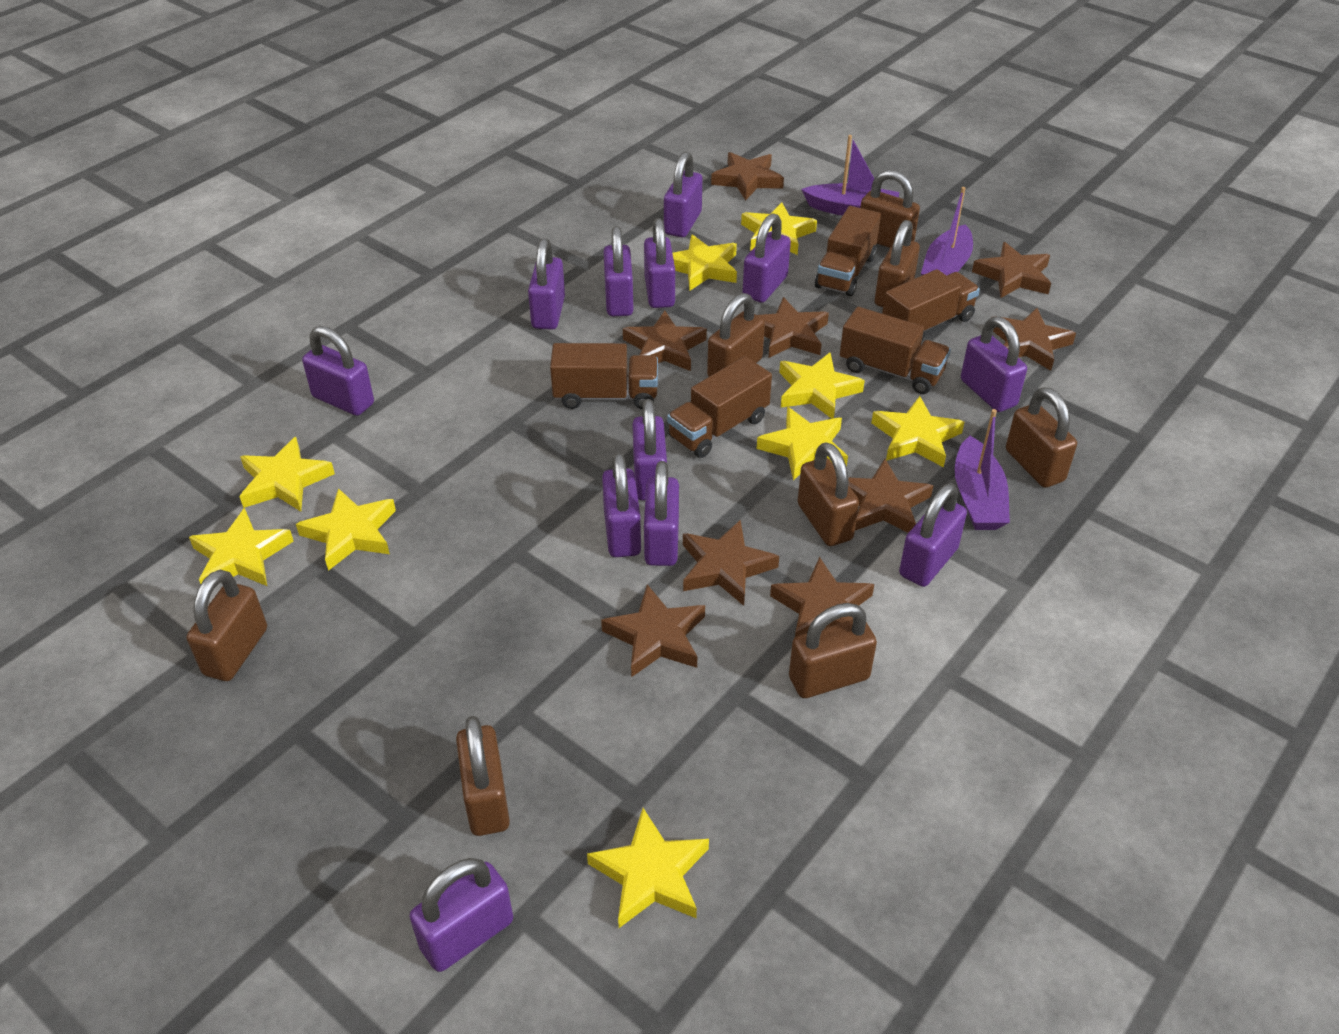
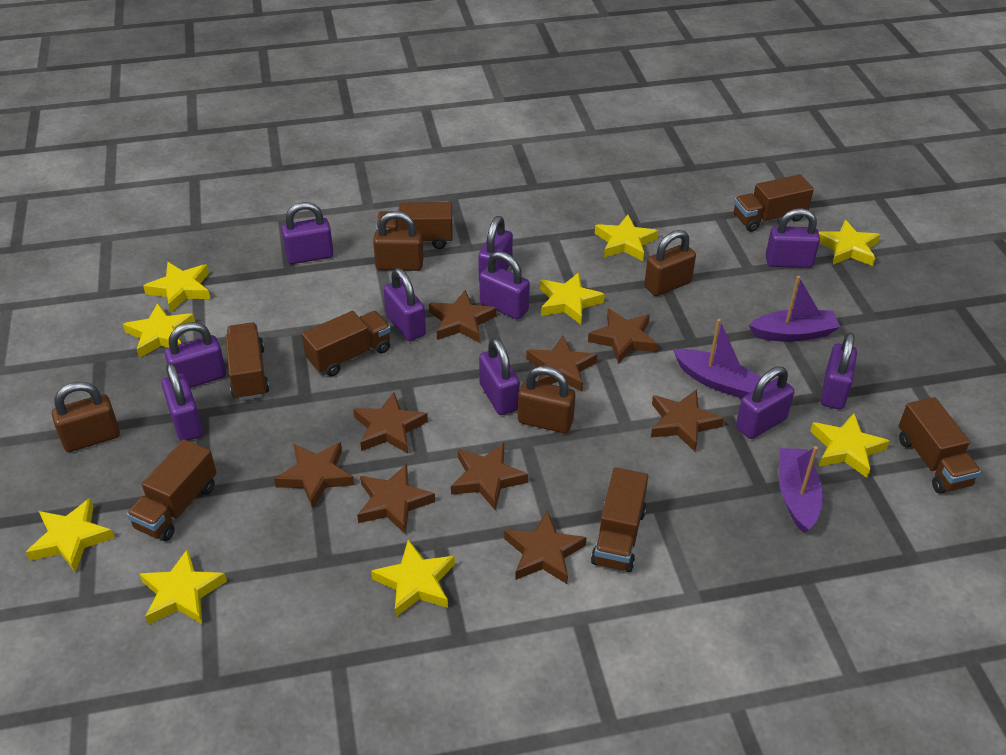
brown padlock: [187,570,267,681] [456,716,510,836] [707,293,765,377] [789,603,877,698] [798,442,859,546] [860,170,920,248] [875,220,920,307] [1006,387,1077,488] = 8 -> [52,382,120,452] [373,211,423,271] [518,366,575,433] [644,230,696,296] = 4
brown truck: [550,343,658,409] [667,356,772,458] [815,206,881,296] [840,307,951,394] [882,269,980,340] = 5 -> [127,439,217,541] [225,322,269,400] [302,311,391,376] [376,202,453,249] [591,467,648,572] [734,174,814,232] [899,397,981,494] = 7
purple padlock: [302,326,374,416] [409,858,513,972] [528,238,565,330] [602,452,641,557] [603,226,633,316] [632,399,667,500] [644,218,675,308] [644,461,679,566] [664,152,702,237] [742,213,791,303] [899,483,967,587] [961,317,1027,412] = 12 -> [162,363,203,441] [165,322,226,388] [281,202,334,264] [384,268,426,341] [478,216,513,282] [479,251,530,320] [479,338,520,415] [736,367,794,439] [765,208,820,268] [821,332,857,410] = 10

